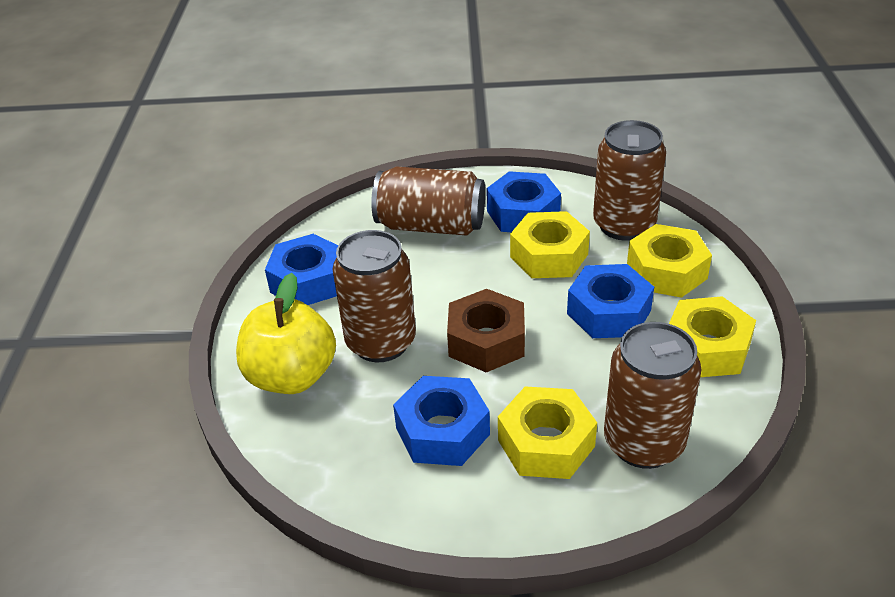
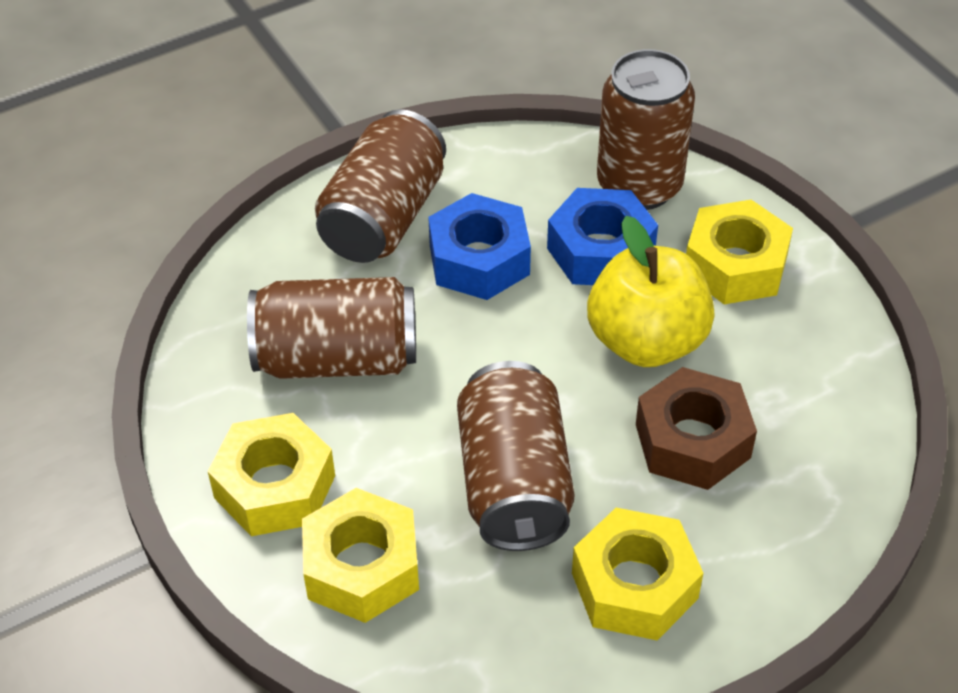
blue nut: [265,234,338,305] [393,376,490,466] [486,171,561,232] [567,264,654,338] = 4 -> [428,193,531,300] [547,188,658,285] = 2

